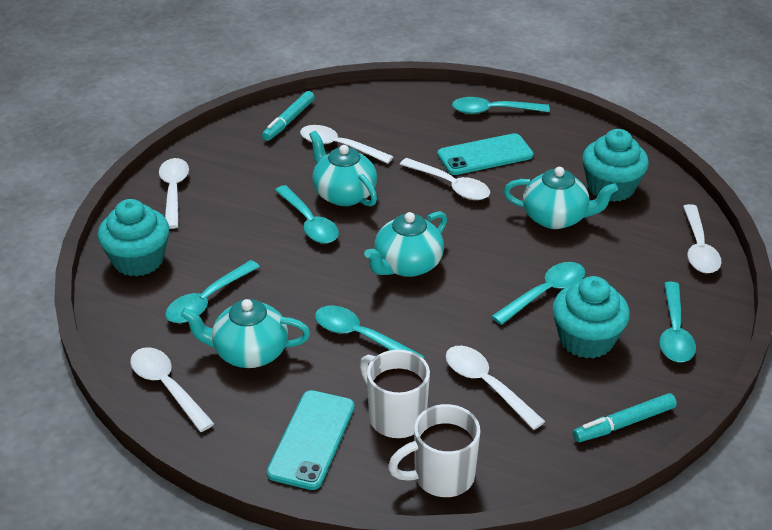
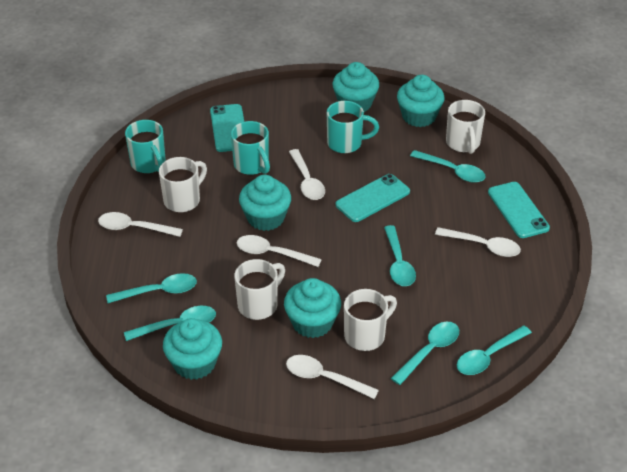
turquoise cupcake: [98,199,169,277] [552,276,630,359] [582,129,649,202] = 3 -> [163,318,222,380] [239,175,291,231] [284,278,341,338] [333,62,379,112] [397,75,445,127] = 5
turquoise marker: [262,91,315,141] [573,393,677,442] = 2 -> none = 0
turquoise mug: none = 0 -> [125,120,166,173] [231,121,270,175] [327,101,379,153] = 3
turquoise phone: [267,390,355,490] [437,133,533,175] = 2 -> [210,104,244,152] [336,174,410,222] [488,182,550,238] = 3
turquoise teapot: [180,299,310,368] [309,131,377,207] [364,211,447,277] [504,167,618,229] = 4 -> none = 0
white mug: [360,350,430,438] [388,404,480,497] = 2 -> [159,157,207,212] [234,259,285,320] [344,289,397,351] [446,100,485,154] = 4
white spoon: [130,347,215,432] [159,158,189,229] [300,125,394,164] [400,158,490,200] [446,346,545,430] [683,204,722,273] = 6 -> [98,212,183,237] [237,235,322,267] [286,355,379,399] [289,149,325,200] [435,227,521,257] = 5

